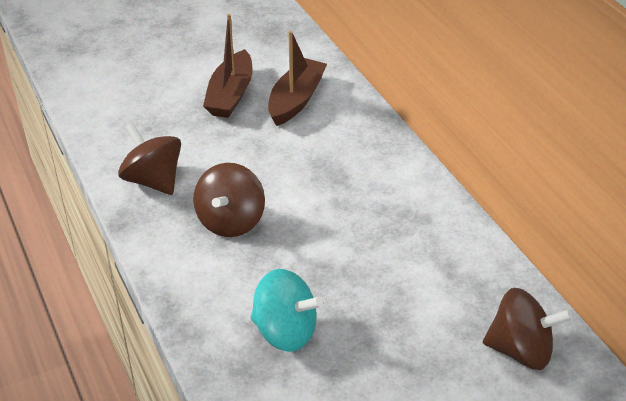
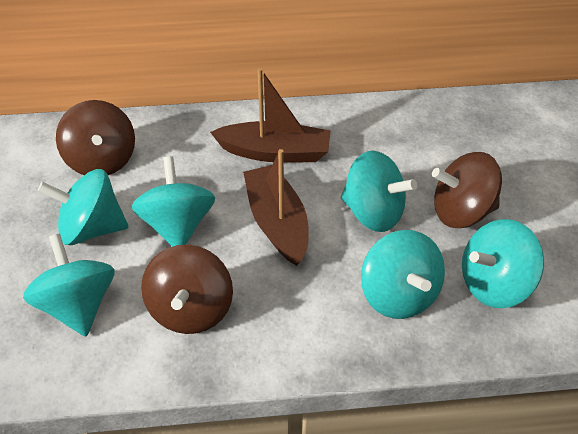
turquoise spinning top: [251,269,323,352] = 1 -> [23,234,115,336] [38,169,128,245] [132,156,215,247] [341,151,417,232] [361,230,445,319] [462,219,544,308] = 6

